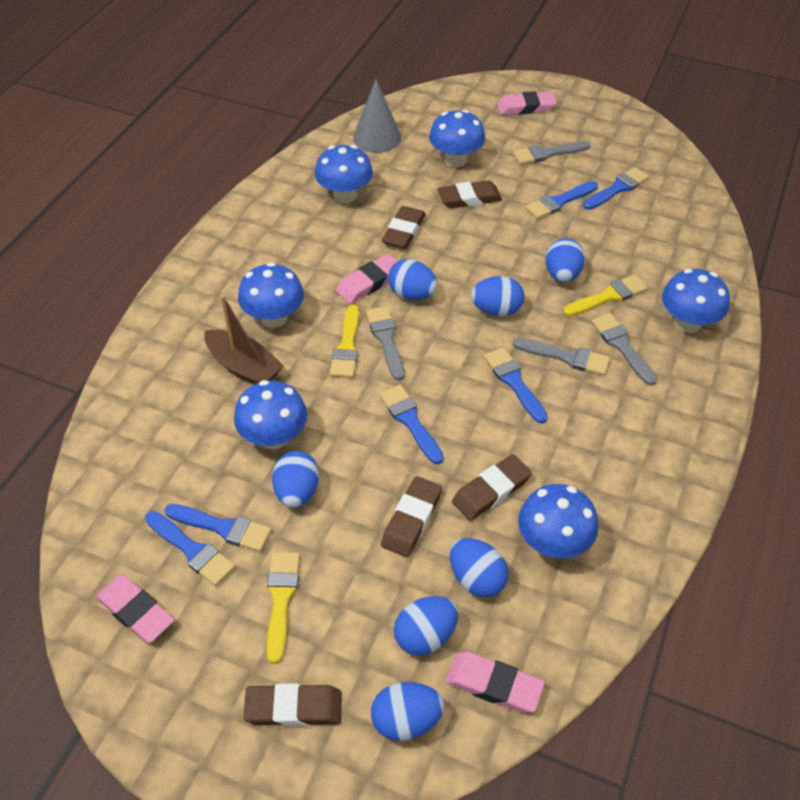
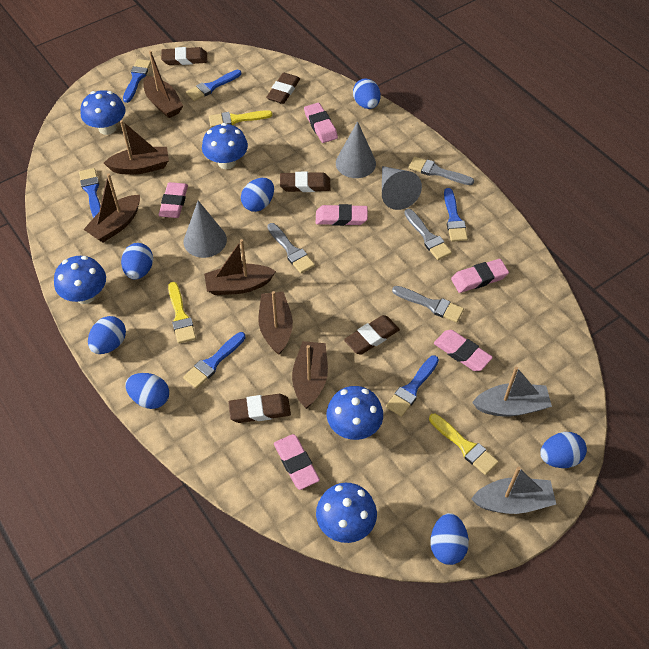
blue mushroom: [234,380,307,450] [238,262,304,328] [315,145,373,203] [429,109,485,167] [518,484,598,558] [662,269,730,333] = 6 -> [54,256,106,304] [80,90,126,135] [202,123,248,169] [316,483,377,543] [327,386,383,440] = 5
brown boat: [204,295,284,384] = 1 -> [83,173,140,243] [104,120,169,175] [143,51,183,118] [204,239,276,295] [258,291,293,355] [292,341,328,409] = 6
grey boat: none = 0 -> [471,467,556,514] [472,367,552,417] = 2
grey cone: [353,79,401,153] = 1 -> [184,201,227,258] [336,121,376,178] [382,166,422,210] = 3
pink eraser: [95,574,174,643] [336,254,398,304] [445,651,545,713] [497,91,557,115] = 4 -> [158,182,188,218] [274,434,320,490] [304,103,338,143] [316,204,368,226] [434,330,493,371] [451,259,509,293] = 6

